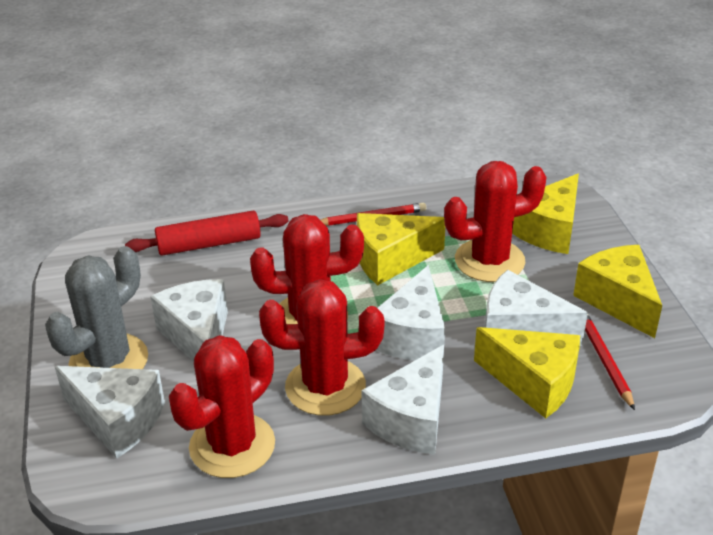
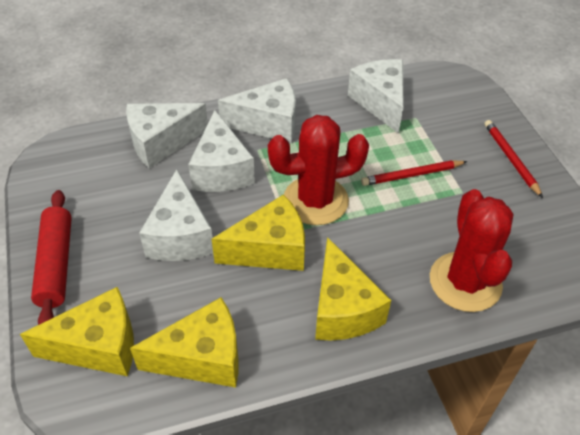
grey cactus: [45,246,148,369] = 1 -> none = 0
red cactus: [169,335,275,478] [250,214,364,324] [259,279,384,416] [444,161,547,282] = 4 -> [268,115,369,225] [430,189,514,312] = 2

